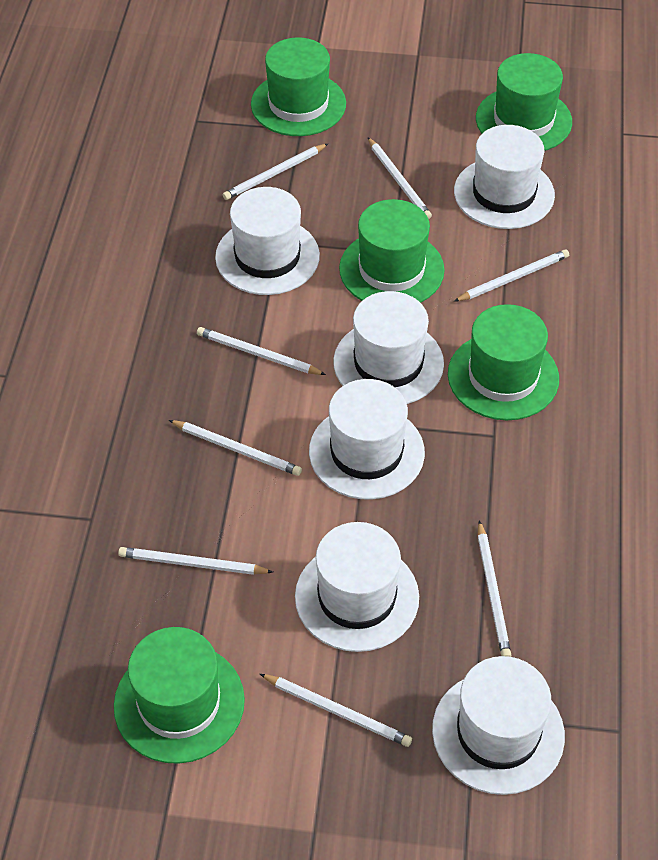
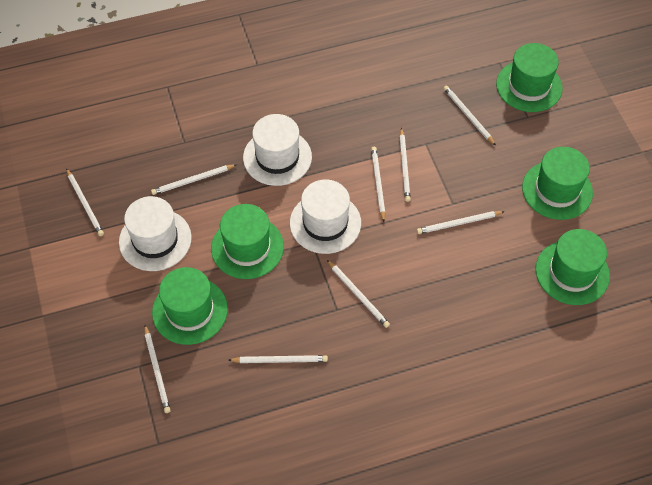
white hat: [215,187,320,295] [295,522,419,652] [309,379,425,499] [333,291,444,404] [432,656,565,795] [454,125,555,229] = 6 -> [119,196,192,271] [243,114,312,186] [290,179,361,254] = 3
white pencil: [118,547,273,575] [169,420,302,476] [197,327,326,375] [223,144,328,200] [260,674,412,747] [368,137,432,219] [454,249,569,302] [478,520,511,657] = 8 -> [66,168,104,236] [144,325,171,413] [151,164,237,195] [228,355,328,363] [327,260,390,328] [371,147,385,222] [399,128,411,202] [417,211,505,234] [443,85,496,146] = 9

